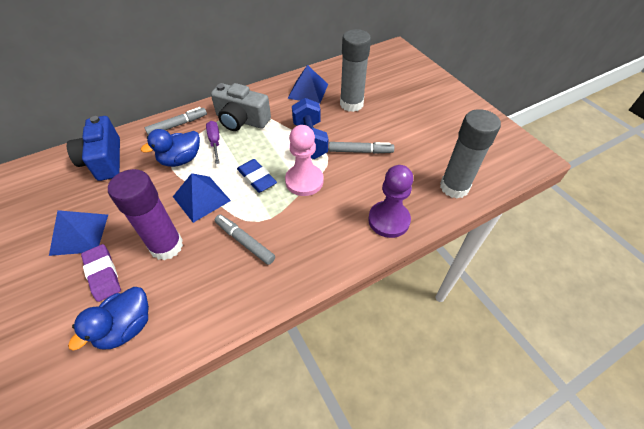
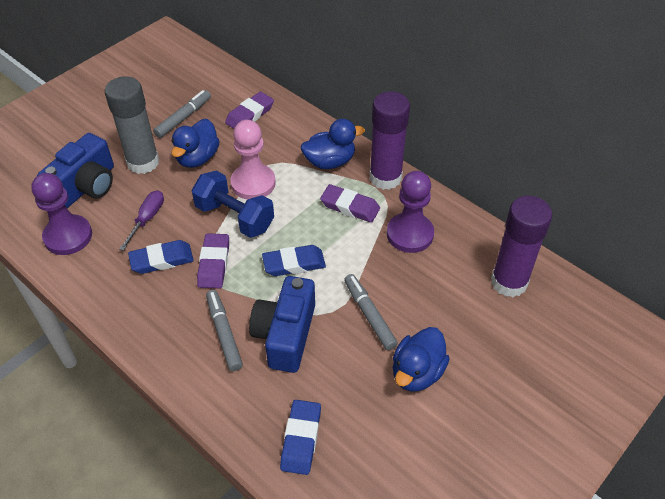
blue camera: [67,116,120,181] = 1 -> [37,133,114,208] [249,276,315,373] = 2
blue duck: [68,287,149,351] [141,129,200,167] = 2 -> [171,119,220,168] [301,119,365,169] [393,327,450,392] = 3
blue eraser: [237,159,277,193] = 1 -> [128,240,194,274] [262,245,326,276] [280,400,321,475] = 3
blue pyramid: [49,210,108,256] [173,173,231,223] [288,65,328,104] = 3 -> none = 0
grey camera: [211,83,271,131] = 1 -> none = 0
grey glue stick: [340,29,371,112] [440,109,501,199] = 2 -> [105,76,159,174] = 1
purple eraser: [81,244,121,302] = 1 -> [197,233,229,289] [225,91,274,129] [320,184,380,223] = 3
purple glue stick: [108,169,183,260] = 1 -> [369,91,410,190] [491,196,553,297] = 2
purple pawn: [368,165,413,238] = 1 -> [31,173,92,255] [387,171,434,253] = 2

